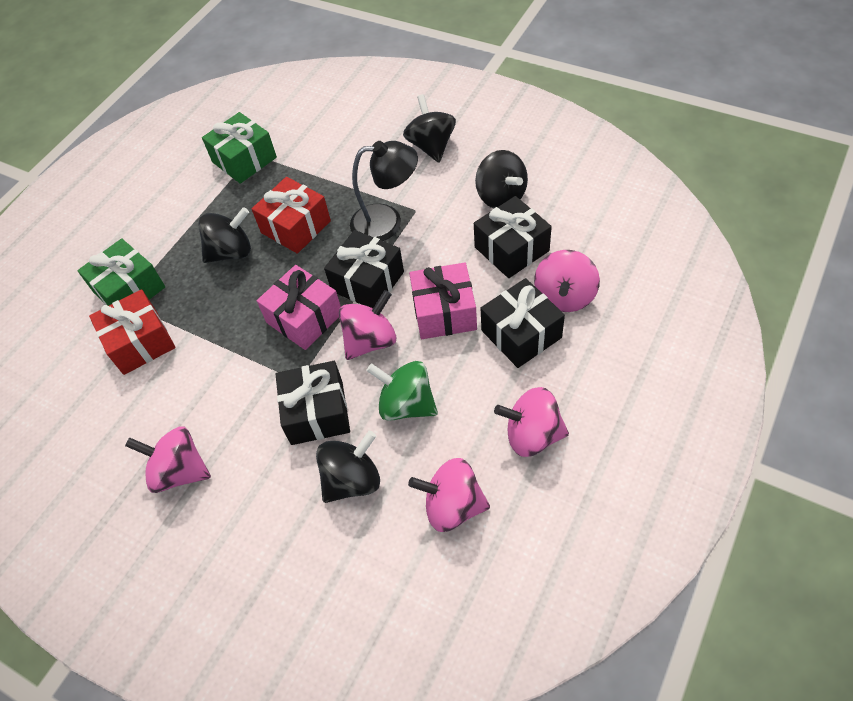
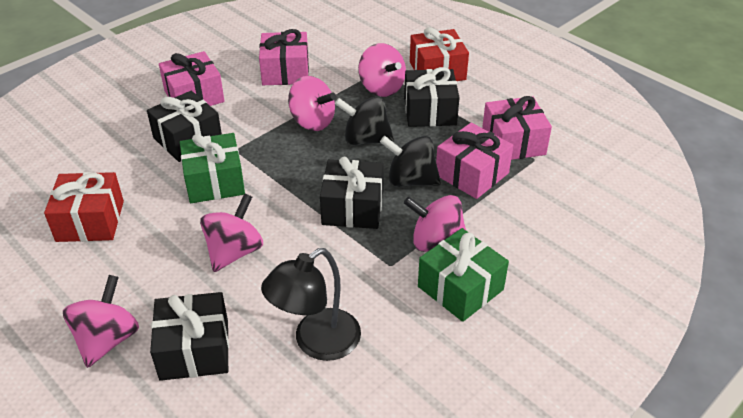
black spinning top: [198,207,251,263] [316,431,380,503] [403,94,456,162] [475,150,528,208] = 4 -> [335,96,394,146] [380,136,441,187] = 2
green spinning top: [366,361,438,421] = 1 -> none = 0
pink gift: [257,265,341,350] [409,262,477,339] = 2 -> [159,51,225,106] [259,29,309,85] [436,123,513,199] [482,96,552,160] = 4

